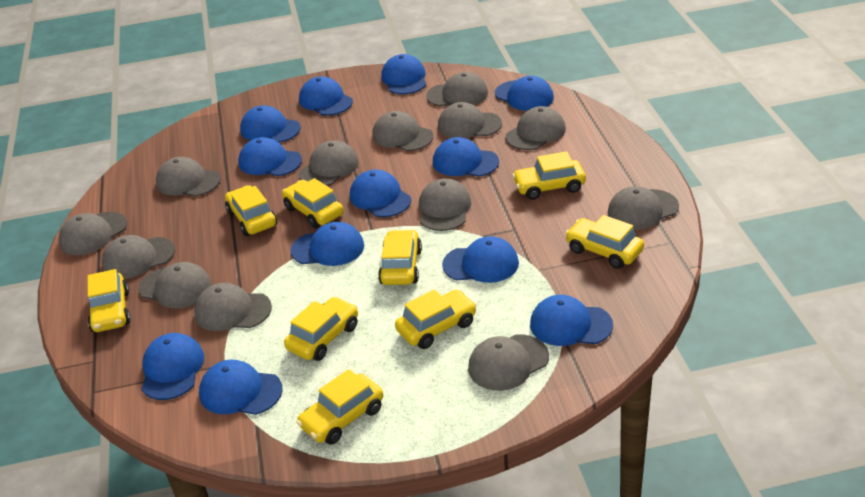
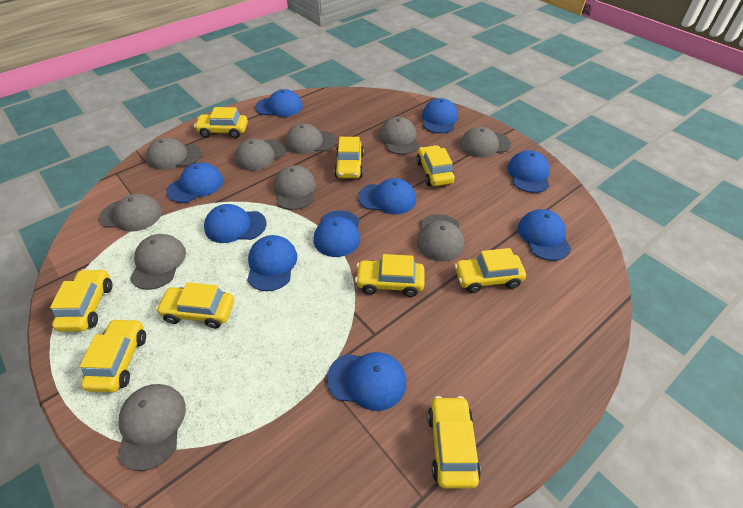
blue cap: [141,333,204,400] [199,360,283,415] [238,137,302,176] [240,105,301,142] [291,222,364,266] [299,76,353,116] [350,170,411,217] [381,54,426,94] [433,137,499,177] [442,236,519,283] [495,76,554,111] [530,295,613,346] = 12 -> [166,162,223,203] [204,204,266,243] [247,235,297,291] [255,89,303,117] [314,210,360,257] [327,352,406,411] [358,178,416,214] [422,98,458,133] [507,151,550,193] [518,209,571,261] = 10
grey cap: [58,212,127,255] [102,235,175,279] [138,262,212,308] [156,157,220,196] [194,283,272,331] [298,140,359,186] [373,111,433,151] [419,179,471,231] [426,72,488,106] [438,102,502,138] [468,335,549,391] [505,106,566,150] [608,186,679,230] = 13 -> [99,194,162,232] [118,384,186,471] [130,234,186,290] [146,138,201,170] [235,138,286,171] [274,165,316,210] [285,123,336,154] [379,117,419,154] [417,214,464,262] [460,127,511,158] = 10

